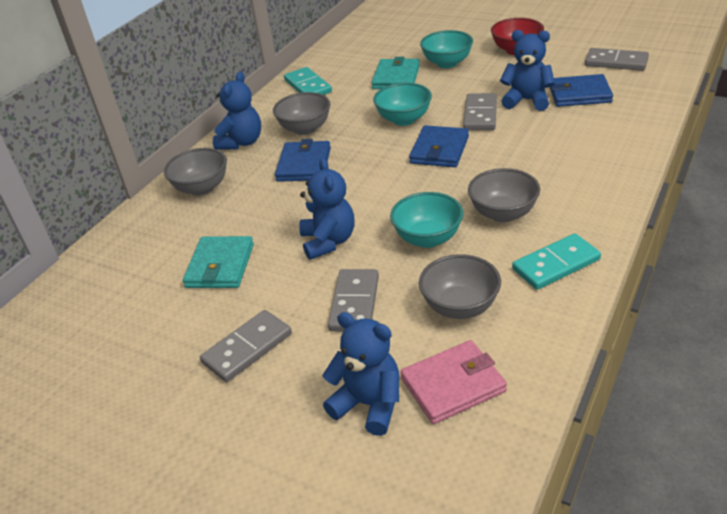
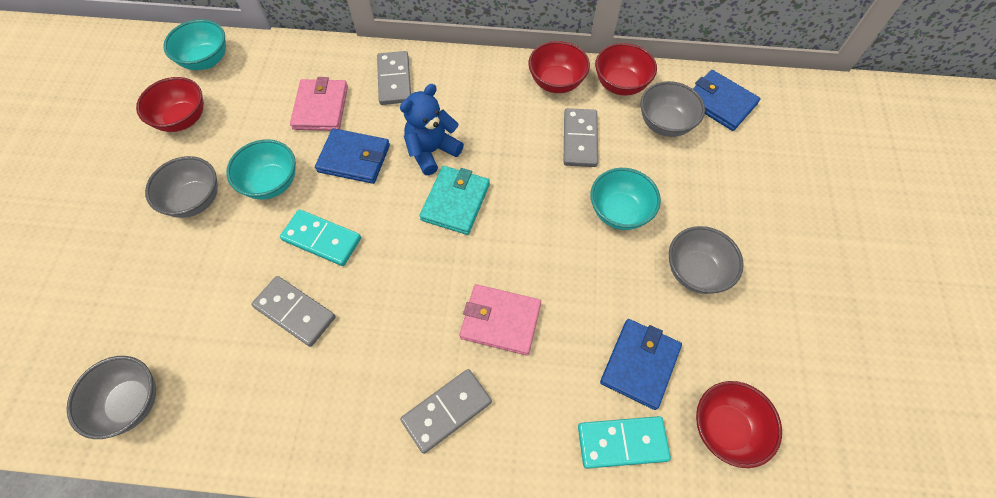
blue teddy bear: [213,72,261,150] [299,158,355,260] [322,312,399,436] [500,30,555,111] = 4 -> [400,84,464,175] = 1
pink wallet: [400,340,507,424] = 1 -> [290,77,348,131] [460,284,541,356] = 2
red bowl: [491,18,544,55] = 1 -> [136,77,204,132] [528,41,590,93] [595,43,657,96] [696,381,782,468] = 4
turquoise wallet: [183,236,254,288] [371,57,420,89] = 2 -> [419,166,490,235] = 1

